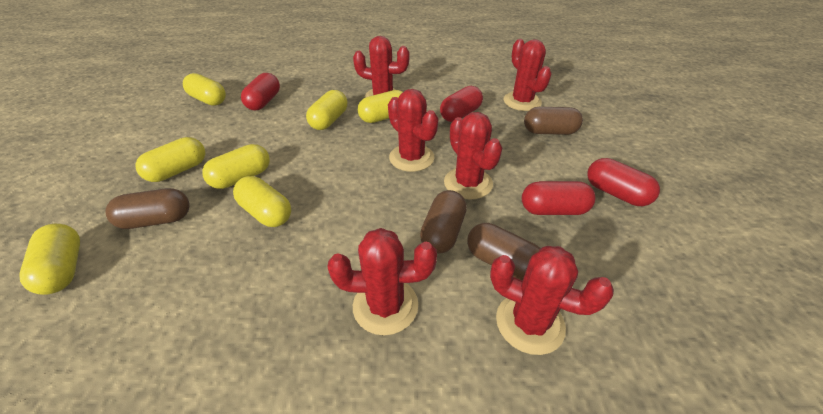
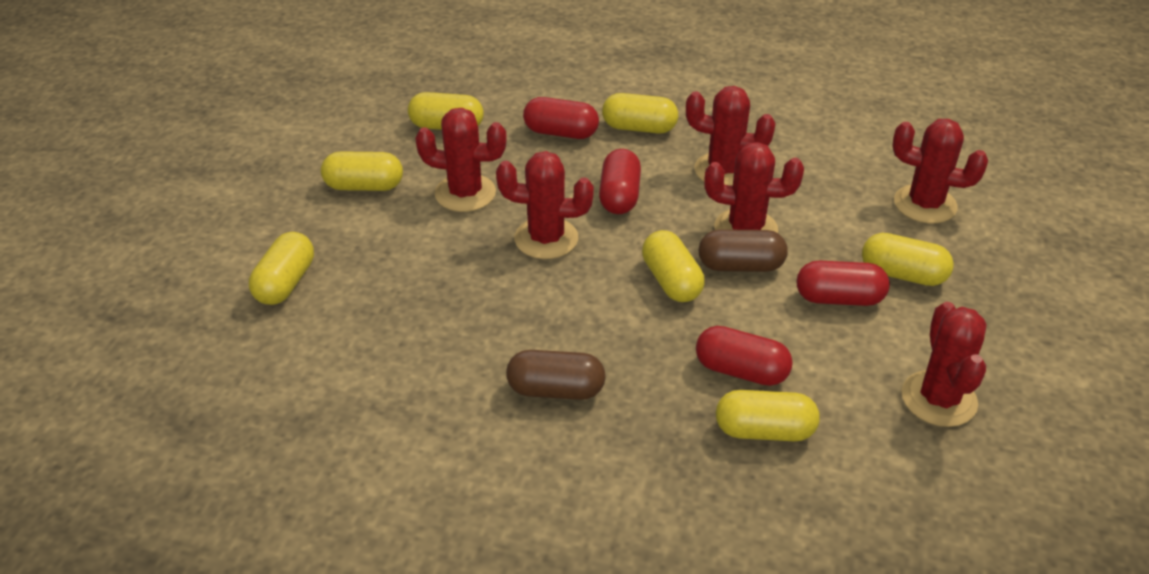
brown capsule: [105,188,190,229] [420,190,467,254] [467,223,541,281] [524,107,583,135] = 4 -> [506,350,606,400] [699,229,788,272] = 2

